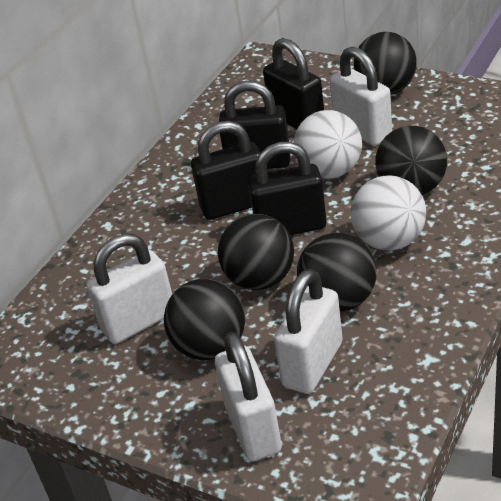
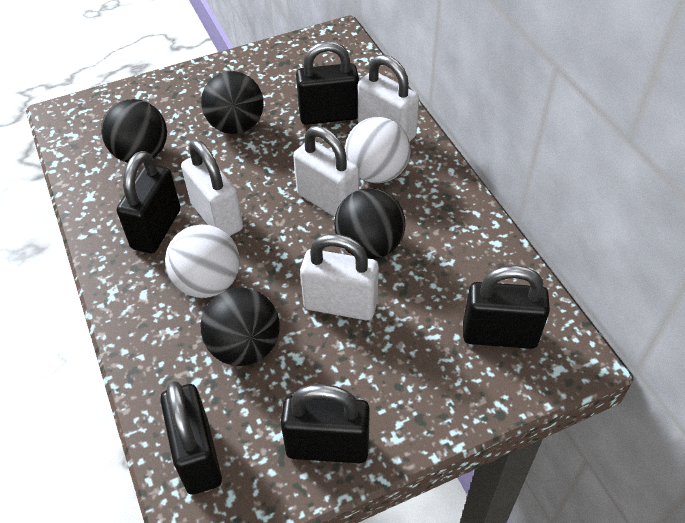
black ball: [164,279,245,360] [218,213,294,290] [297,233,377,312] [354,32,417,95] [375,126,447,195] = 5 -> [101,99,167,163] [201,71,264,134] [201,287,280,366] [334,188,406,259] = 4
black padlock: [191,121,260,220] [219,81,290,169] [248,142,327,235] [263,38,324,129] = 4 -> [117,151,180,253] [160,381,222,495] [281,384,370,463] [296,42,359,125] [463,265,550,349] = 5

